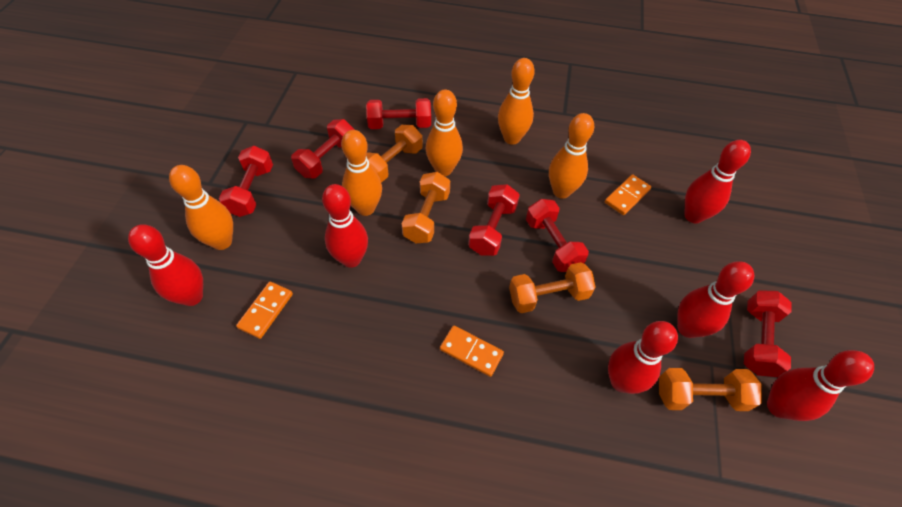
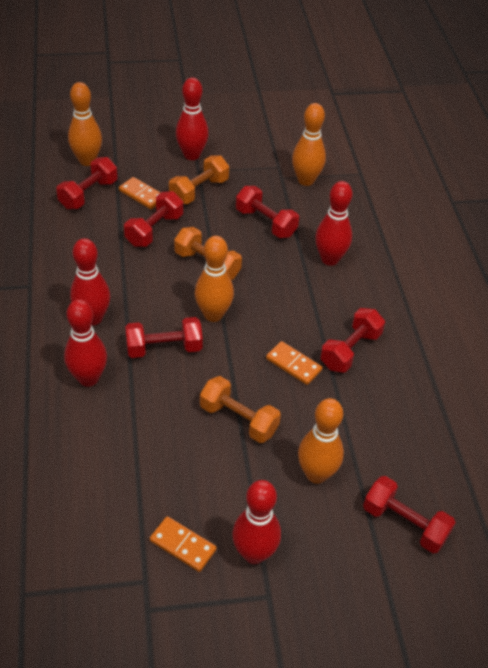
orange bowling pin: [169,165,233,250] [341,130,382,216] [426,90,463,176] [498,58,535,145] [549,113,594,199] = 5 -> [68,82,102,166] [195,236,234,322] [292,103,326,186] [298,398,344,484] = 4
orange dumbbell: [366,125,423,183] [402,172,450,243] [509,262,596,313] [659,368,762,411] = 4 -> [169,156,229,204] [174,227,242,280] [200,376,281,443] = 3
red bowling pin: [128,224,203,306] [322,184,368,268] [608,321,678,394] [677,261,754,338] [684,140,751,223] [767,350,874,421] = 6 -> [64,299,107,387] [70,238,110,326] [176,78,209,160] [232,480,281,564] [315,181,352,266] = 5

